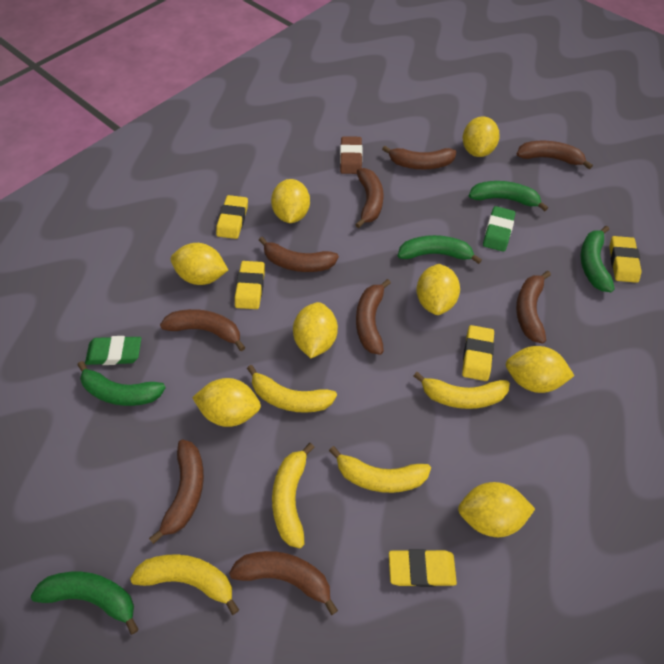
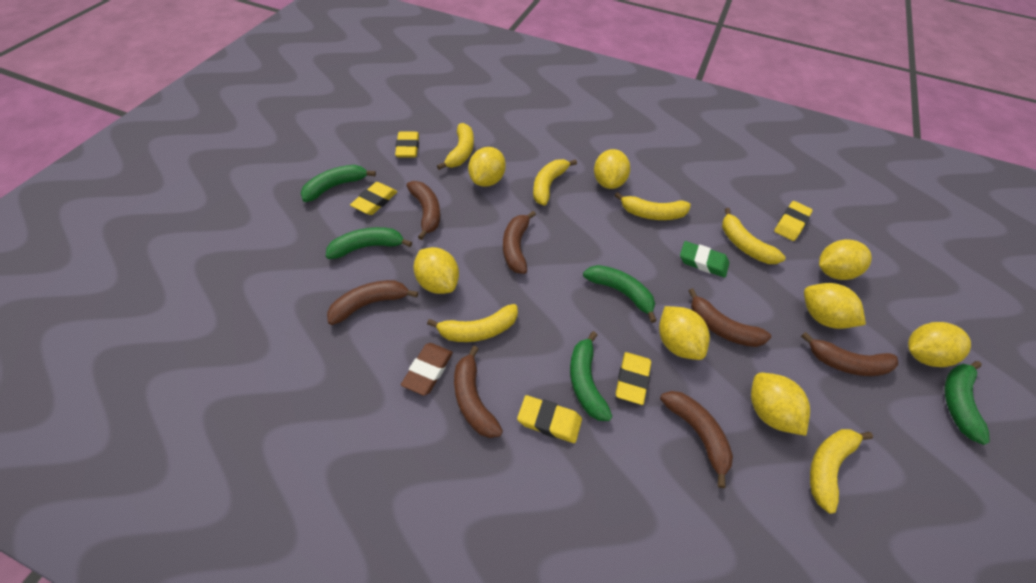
brown banana: [149,439,204,544] [160,309,245,351] [229,551,338,615] [259,237,339,272] [355,168,383,228] [356,279,391,355] [382,146,457,169] [516,141,593,169] [516,271,551,344] = 9 -> [327,280,418,325] [406,181,440,240] [454,346,503,438] [503,211,536,274] [660,391,733,488] [688,288,771,347] [801,332,899,376] = 7
green eraser: [85,336,141,365] [483,206,515,252] = 2 -> [680,241,729,278] = 1
yellow banana: [130,555,239,615] [247,365,337,413] [272,443,315,548] [329,446,431,493] [414,372,510,409] = 5 -> [427,304,518,342] [437,123,474,170] [533,159,577,206] [614,192,691,220] [722,208,786,264] [810,429,873,514] = 6

